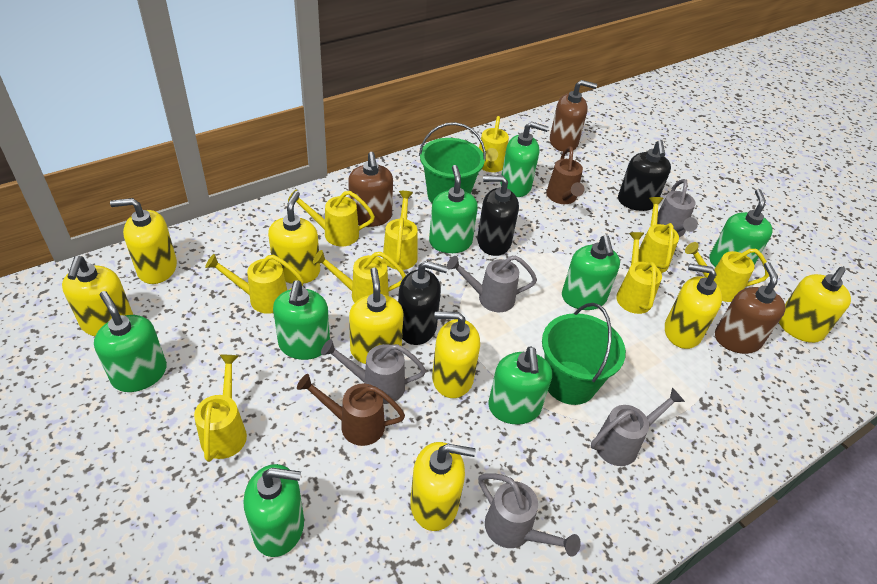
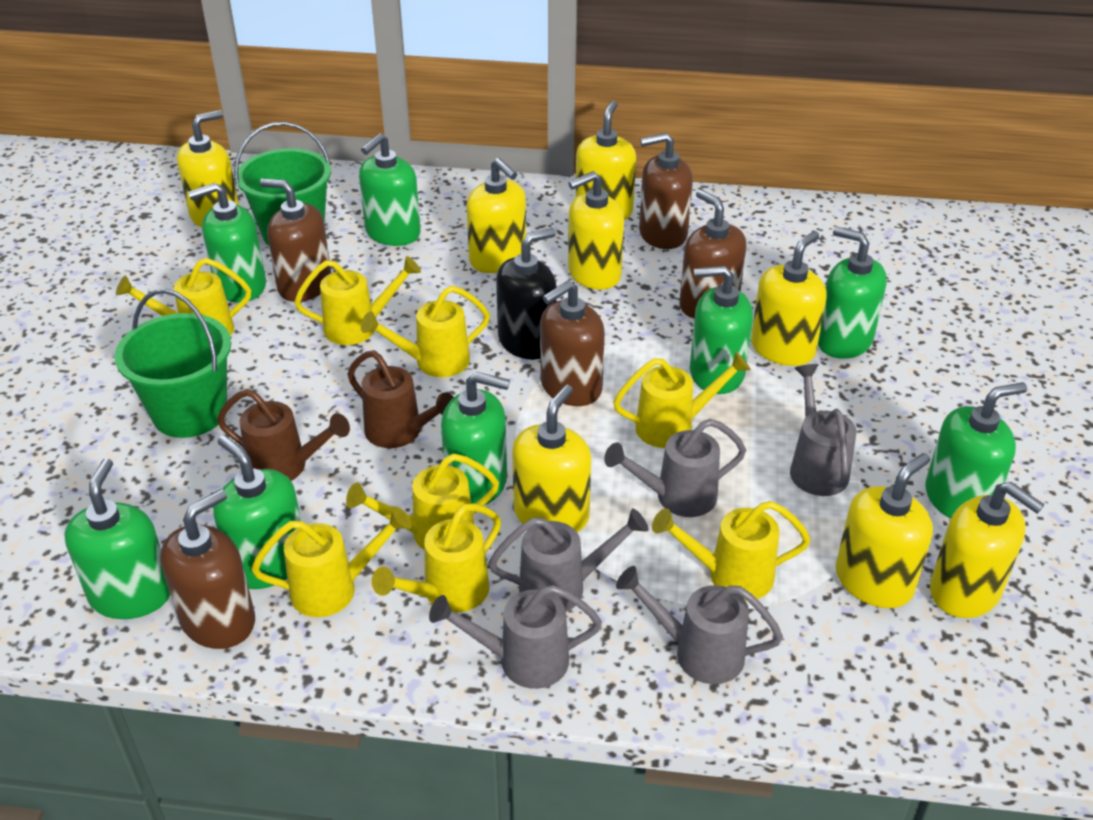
black soap dispenser: [398,261,448,345] [477,176,519,256] [618,140,671,211] = 3 -> [496,228,557,359] = 1
brown soap dispenser: [348,152,393,227] [550,80,597,152] [715,262,786,354] = 3 -> [160,489,255,649] [260,178,331,302] [540,281,605,406] [639,133,693,249] [679,190,746,319] = 5
yellow watering can: [194,355,247,462] [205,254,304,314] [288,190,375,246] [313,250,406,303] [383,191,418,270] [479,116,509,172] [616,232,662,314] [638,197,679,273] [685,242,769,302] = 9 -> [116,258,251,336] [251,506,412,617] [294,256,421,345] [346,453,499,549] [361,286,490,377] [372,503,501,613] [613,352,751,448] [652,501,811,601] = 8

